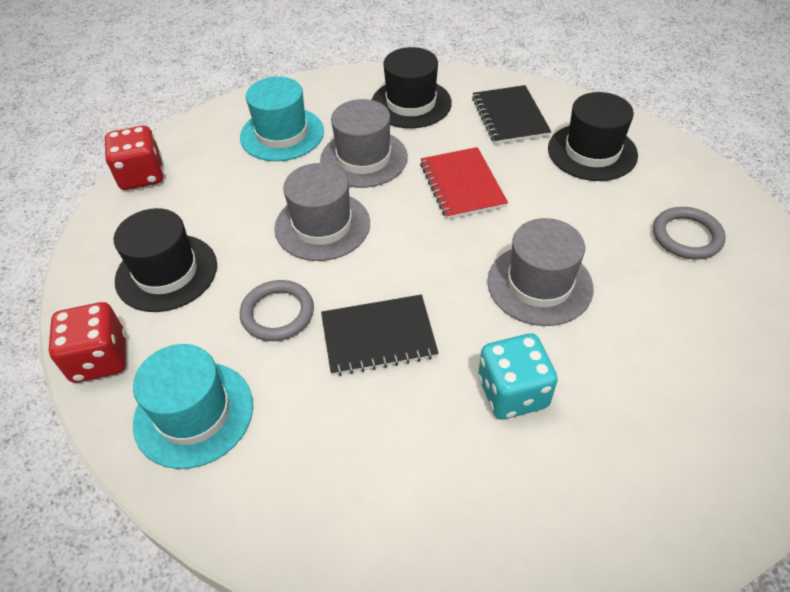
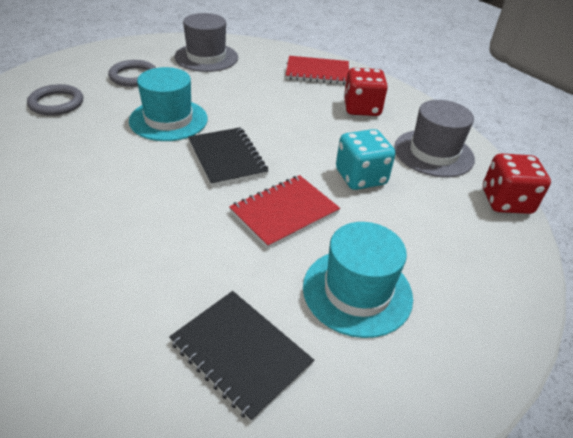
black hat: [114,208,217,312] [372,47,452,128] [548,92,638,181] = 3 -> none = 0
grey hat: [274,163,370,261] [320,99,408,188] [487,218,593,326] = 3 -> [174,13,238,72] [394,100,475,177] = 2
red notebook: [420,147,508,219] = 1 -> [229,175,340,249] [286,56,349,85] = 2

